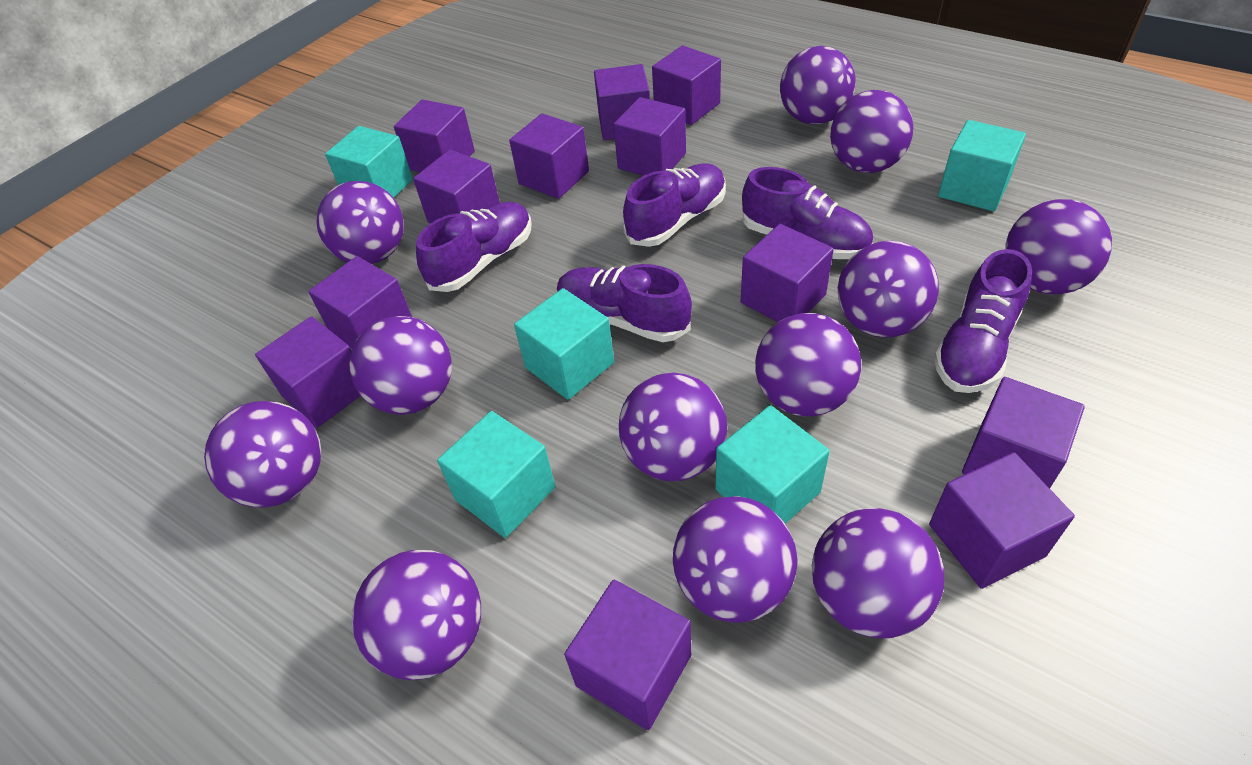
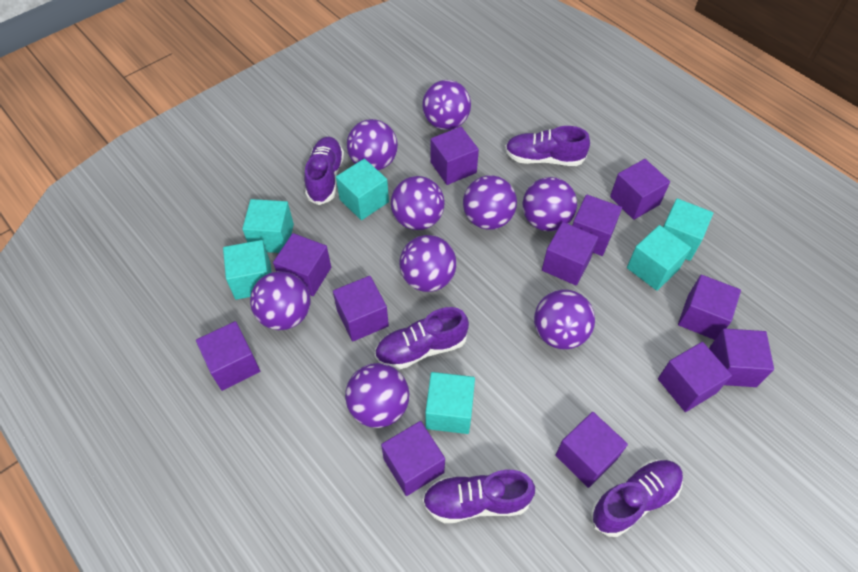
purple ball: [204,401,321,508] [317,181,404,264] [349,316,452,415] [352,550,481,680] [619,373,727,481] [673,496,797,622] [755,313,861,416] [780,46,856,125] [812,508,944,638] [830,90,913,173] [838,241,939,338] [1005,199,1112,294] = 12 -> [250,271,311,330] [345,363,409,428] [347,119,398,170] [391,176,445,230] [399,235,456,292] [422,80,471,130] [463,175,517,230] [523,177,577,231] [534,290,595,349] = 9
turquoise cube: [325,126,413,198] [437,411,555,538] [514,288,614,400] [715,405,830,524] [938,120,1026,211] = 5 -> [223,240,272,300] [242,199,294,253] [336,159,389,220] [425,372,475,434] [627,225,691,291] [663,198,713,261] = 6

